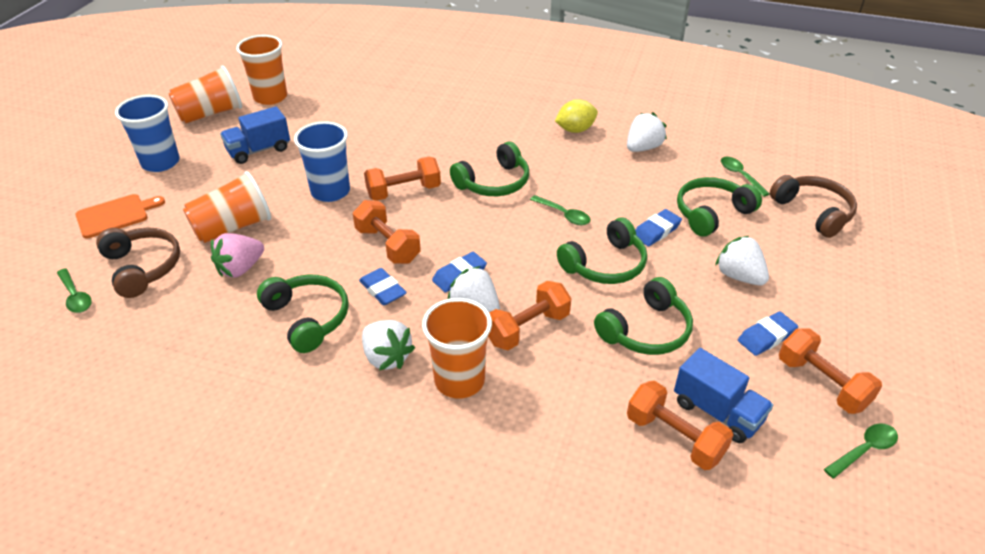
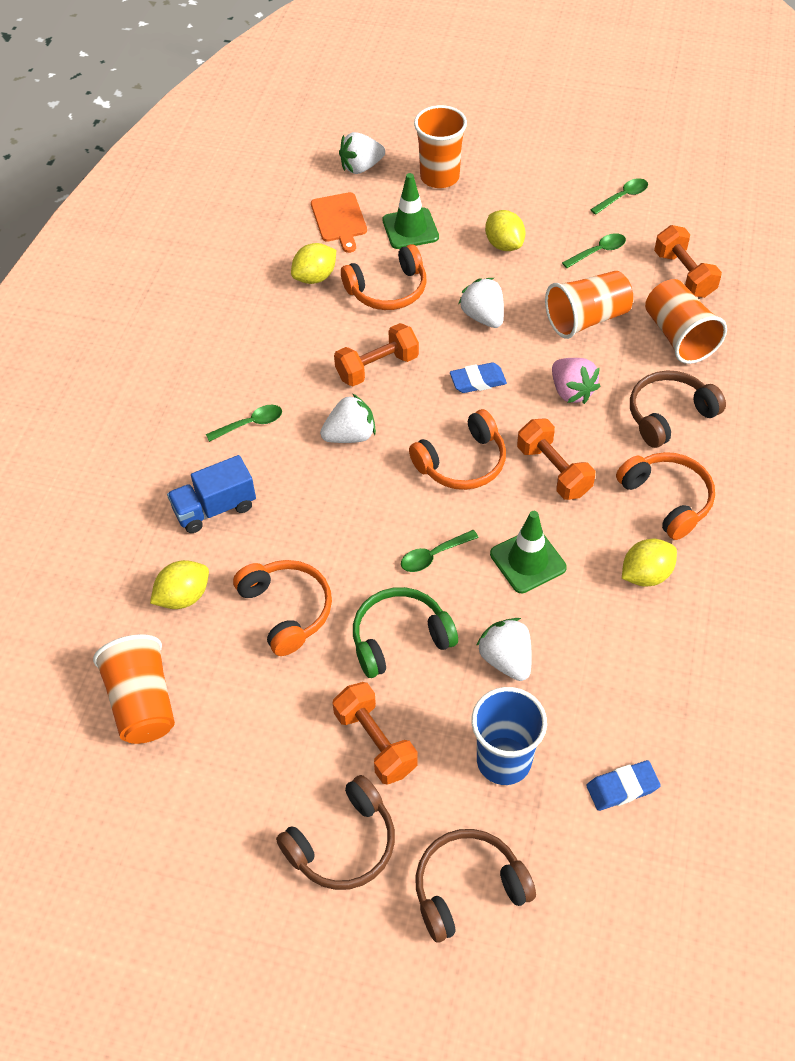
blue cup: [115,95,179,172] [294,121,350,202] = 2 -> [472,687,547,785] = 1
blue eraser: [359,268,407,305] [432,252,487,293] [635,209,682,246] [738,311,798,356] = 4 -> [450,362,507,393] [586,760,661,811] = 2
blue truck: [220,106,290,164] [674,348,773,443] = 2 -> [167,455,256,533] = 1
brown headphones: [96,227,180,298] [770,175,857,238] = 2 -> [276,775,395,890] [415,829,536,942] [630,370,726,448] = 3
green headphones: [257,275,349,353] [450,141,529,196] [557,217,647,284] [594,277,693,355] [677,177,762,237] = 5 -> [353,587,458,678] = 1
green traffic cone: none = 0 -> [382,173,439,249] [490,511,567,593] = 2
orange dumbbell: [353,200,421,264] [364,157,441,201] [488,281,571,350] [627,381,733,470] [779,328,882,414] = 5 -> [333,682,418,785] [334,323,419,386] [517,419,595,500] [654,225,722,298] = 4
orange headphones: none = 0 -> [233,560,332,656] [341,244,427,310] [409,409,506,490] [616,452,715,540] = 4
yellow lemon: [555,99,598,133] = 1 -> [150,560,209,609] [291,243,336,284] [485,210,525,251] [622,539,677,587] = 4

